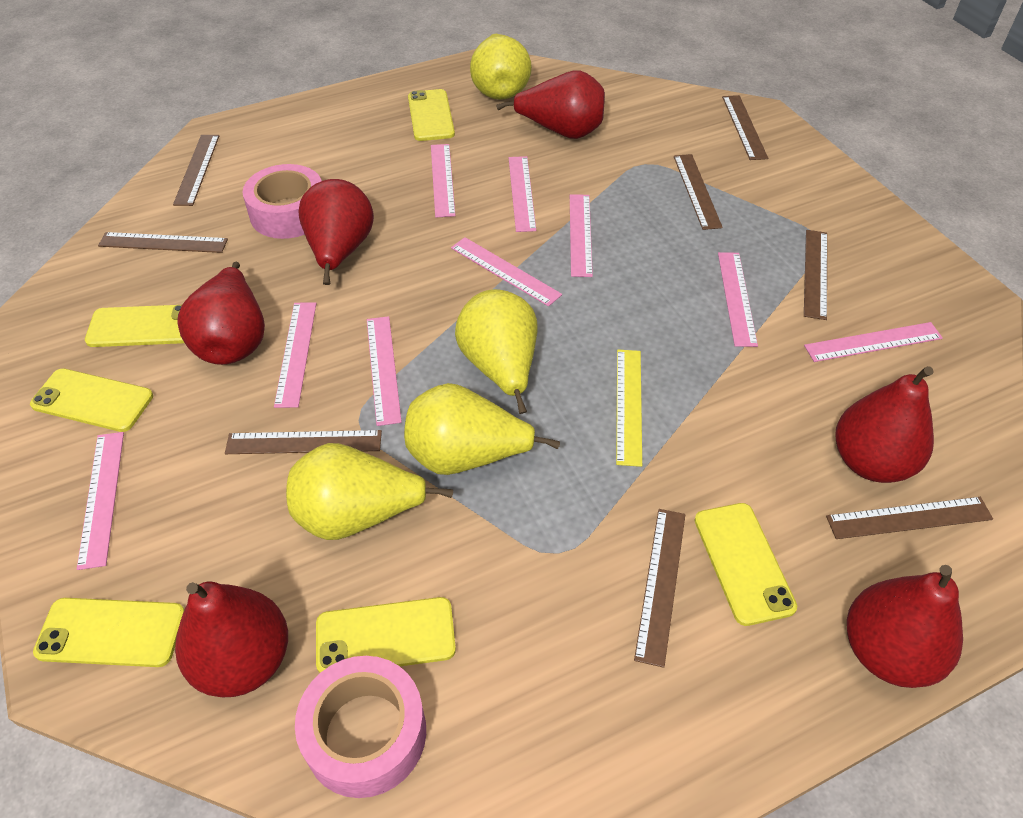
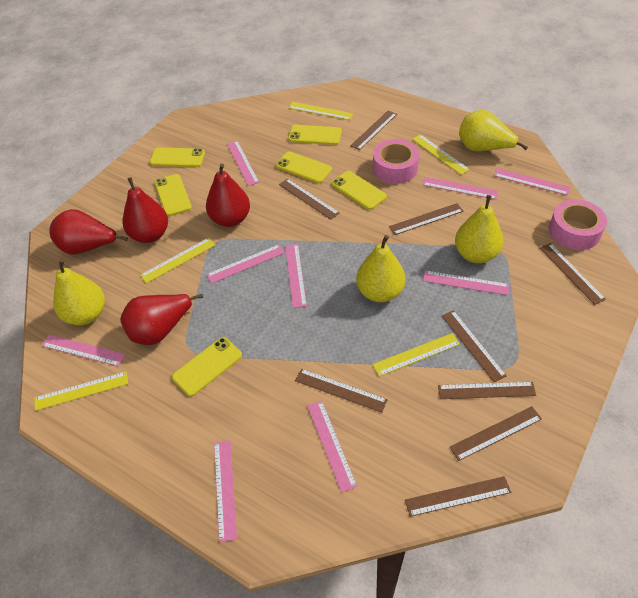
brown ruler: [98,232,228,253] [173,135,219,206] [225,430,382,454] [634,509,685,668] [674,154,723,230] [722,95,768,160] [804,230,827,320] [826,497,993,539] = 8 -> [279,178,339,220] [295,369,388,413] [350,110,397,150] [389,203,463,235] [405,476,511,517] [438,382,536,399] [442,310,507,382] [449,406,542,461] [540,243,606,305] = 9
red pear: [175,581,288,697] [177,262,265,365] [298,179,374,285] [496,70,605,139] [835,366,934,483] [847,565,963,688] = 6 -> [49,209,128,255] [120,294,203,345] [123,177,168,243] [206,163,250,227] = 4
yellow ruler: [616,350,642,467] = 1 -> [34,371,128,411] [140,238,215,283] [289,102,353,120] [372,333,460,376] [412,134,470,175] = 5

